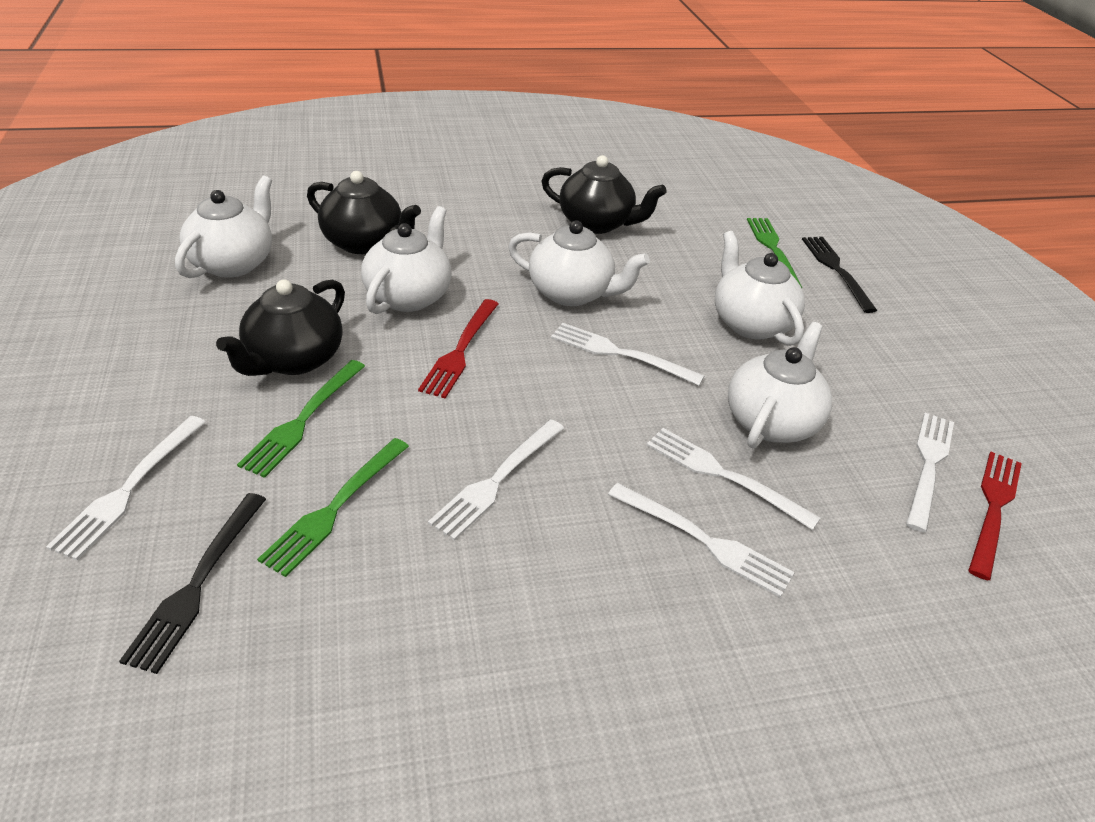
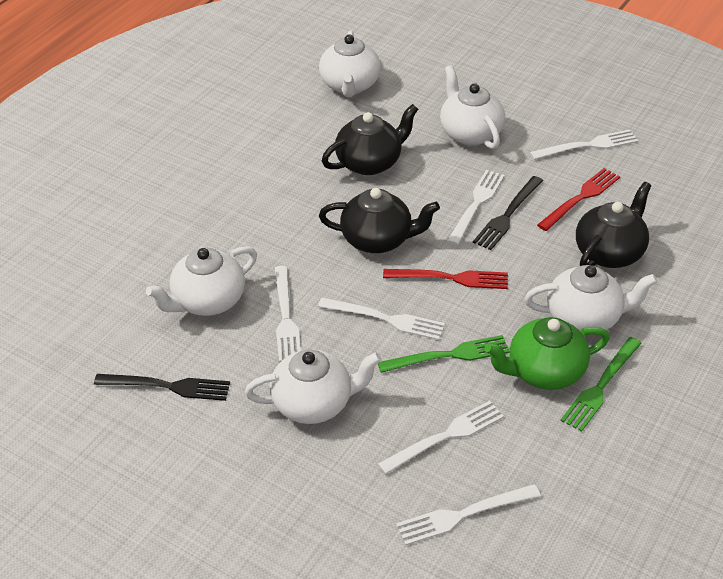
green fork: [237,360,365,478] [257,438,409,577] [747,218,802,288] = 3 -> [378,335,510,373] [560,337,642,432] = 2
green teapot: none = 0 -> [484,317,610,390] = 1

